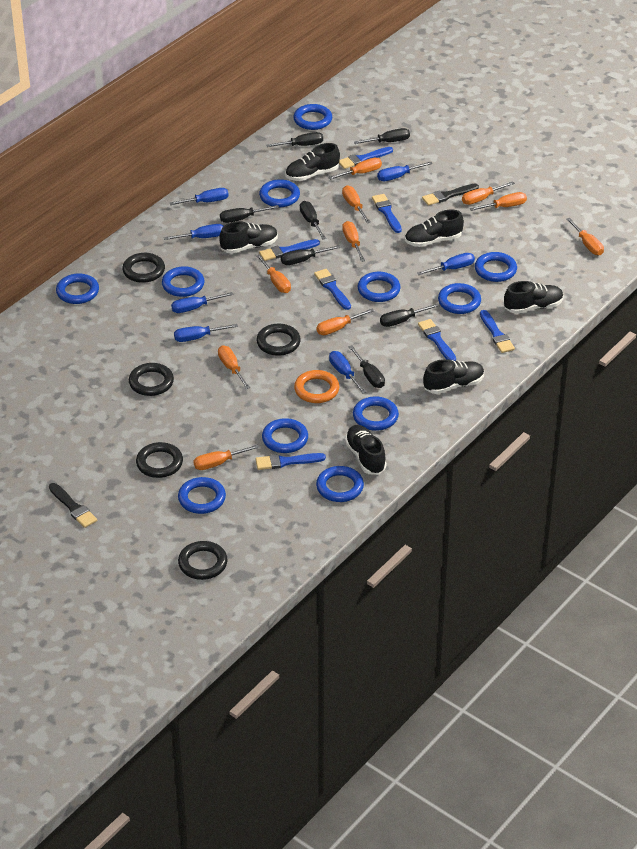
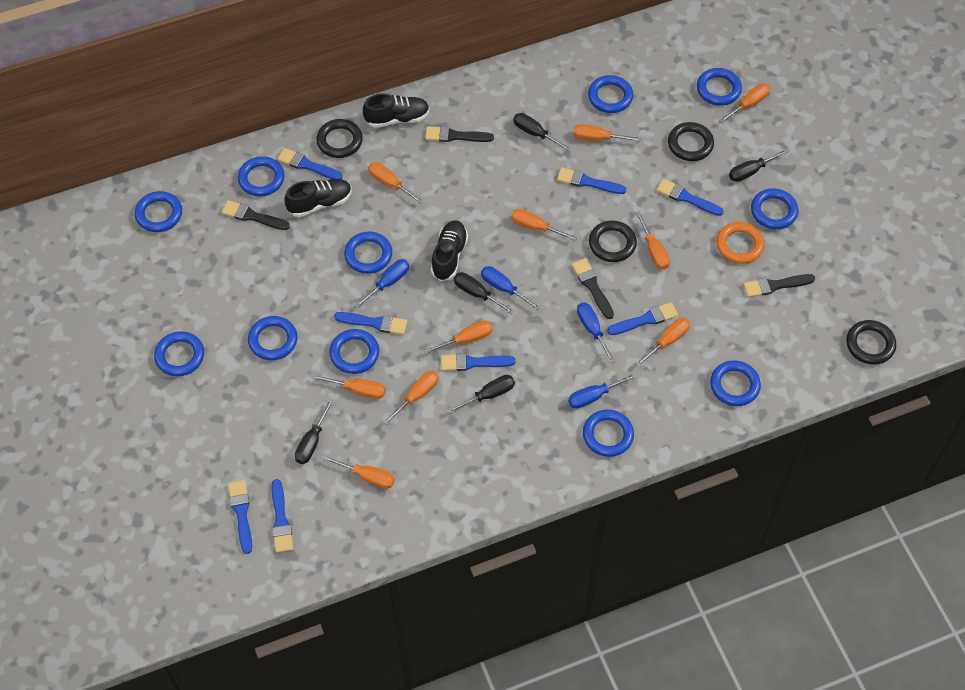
black brush: [49,483,97,528] [422,184,479,206] = 2 -> [222,200,290,230] [425,126,494,142] [572,258,614,319] [743,274,815,297] = 4
black ring: [122,253,165,283] [129,363,174,396] [136,442,183,478] [178,541,228,580] [257,324,301,356] = 5 -> [316,119,363,158] [589,221,637,262] [668,122,714,161] [846,320,896,365] = 4
black screwdriver: [220,205,279,223] [266,132,323,147] [281,245,340,265] [300,201,326,240] [348,345,385,388] [354,128,410,144] [380,303,440,327] = 7 -> [295,399,334,464] [447,375,515,414] [454,272,515,315] [513,113,571,152] [729,149,789,182] = 5
black shoe: [219,221,278,253] [285,143,340,181] [345,425,386,475] [405,210,464,247] [423,359,484,394] [504,281,564,314] = 6 -> [284,179,352,217] [363,94,430,128] [431,221,468,281] = 3
blue brush: [256,453,326,470] [259,239,320,261] [314,269,351,310] [339,147,393,169] [372,194,402,233] [418,319,456,361] [480,310,515,353] = 7 -> [228,480,252,554] [271,479,293,553] [277,148,343,179] [334,312,407,335] [441,353,516,371] [557,167,626,194] [607,302,678,335] [657,179,724,216] = 8
blue screwdriver: [164,224,223,240] [170,188,229,205] [171,292,233,313] [174,324,238,342] [329,351,366,394] [377,162,433,181] [417,253,475,275] = 7 -> [354,259,409,309] [481,266,541,310] [568,373,637,409] [577,302,616,364] = 4

